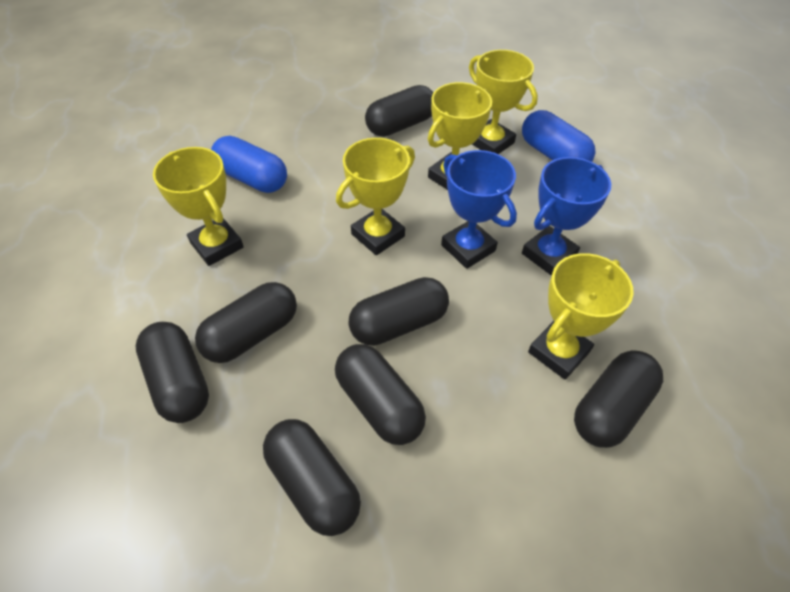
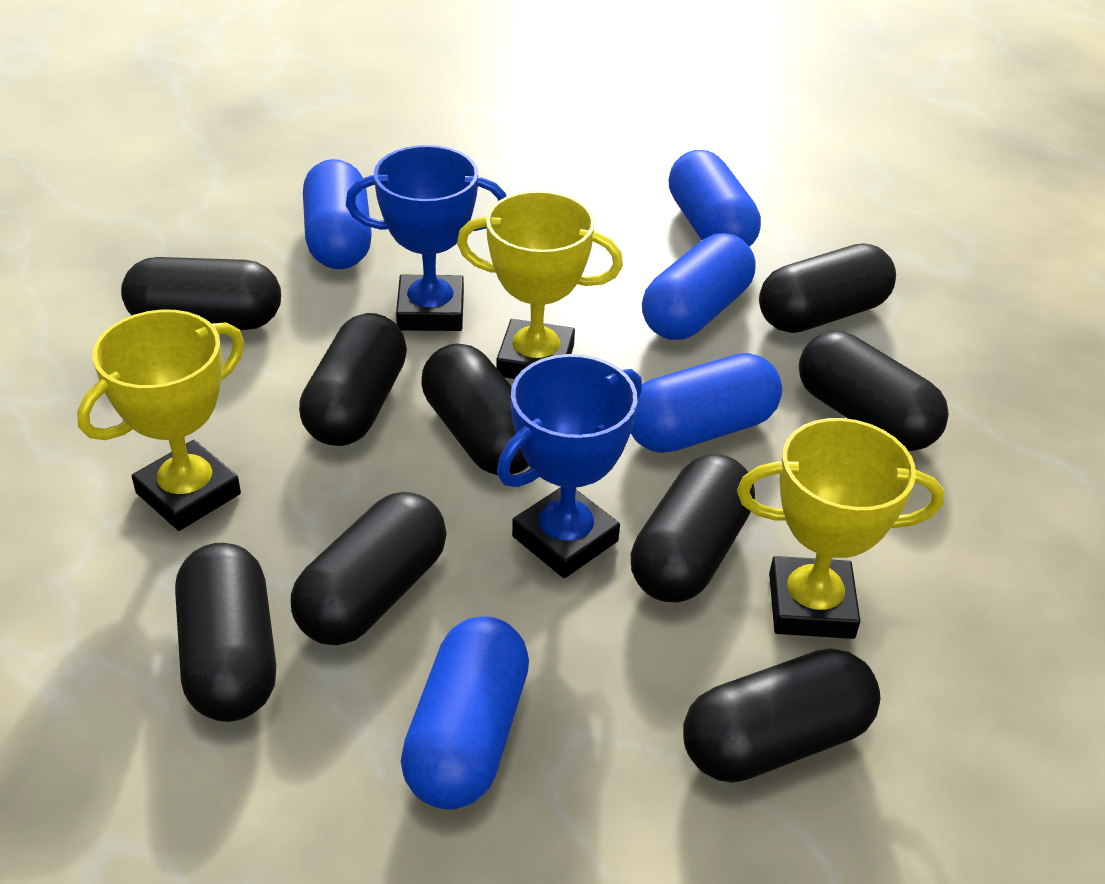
black capsule: [136,322,209,423] [195,282,297,363] [263,419,361,536] [335,344,426,445] [348,277,449,346] [365,85,434,137] [574,350,663,448] = 7 -> [121,257,281,330] [175,543,276,722] [291,492,447,645] [299,313,407,446] [421,343,529,475] [631,454,755,603] [683,648,881,783] [759,243,896,333] [799,331,949,451] = 9
blue capsule: [211,136,287,193] [522,110,595,162] = 2 -> [303,159,372,269] [401,616,529,810] [631,353,782,453] [642,233,755,340] [668,150,761,247] = 5
yellow trophy: [153,147,244,266] [336,138,415,255] [428,82,492,190] [469,50,538,154] [528,253,634,380] = 5 -> [77,310,244,531] [457,191,623,379] [737,418,944,639] = 3

